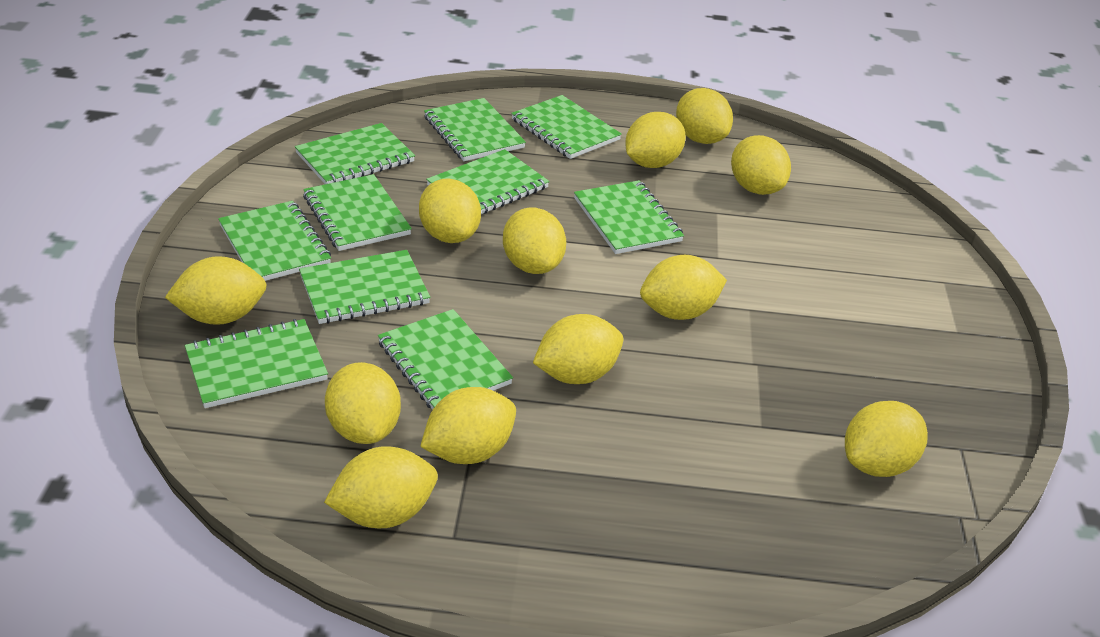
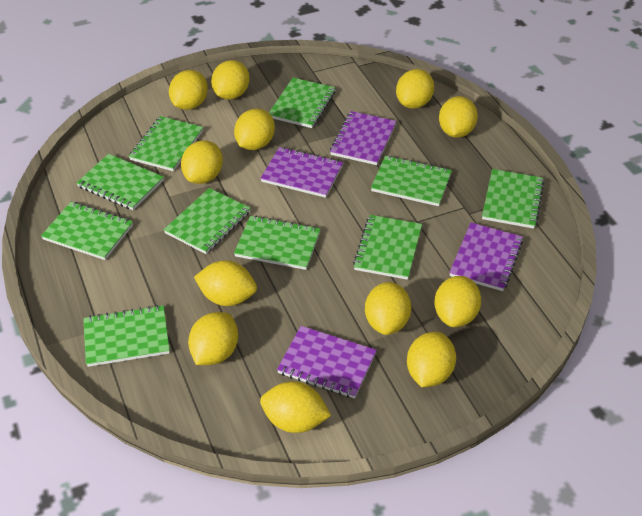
purple notebook: none = 0 -> [260,147,343,198] [277,326,377,399] [330,111,397,165] [449,223,523,291] = 4

